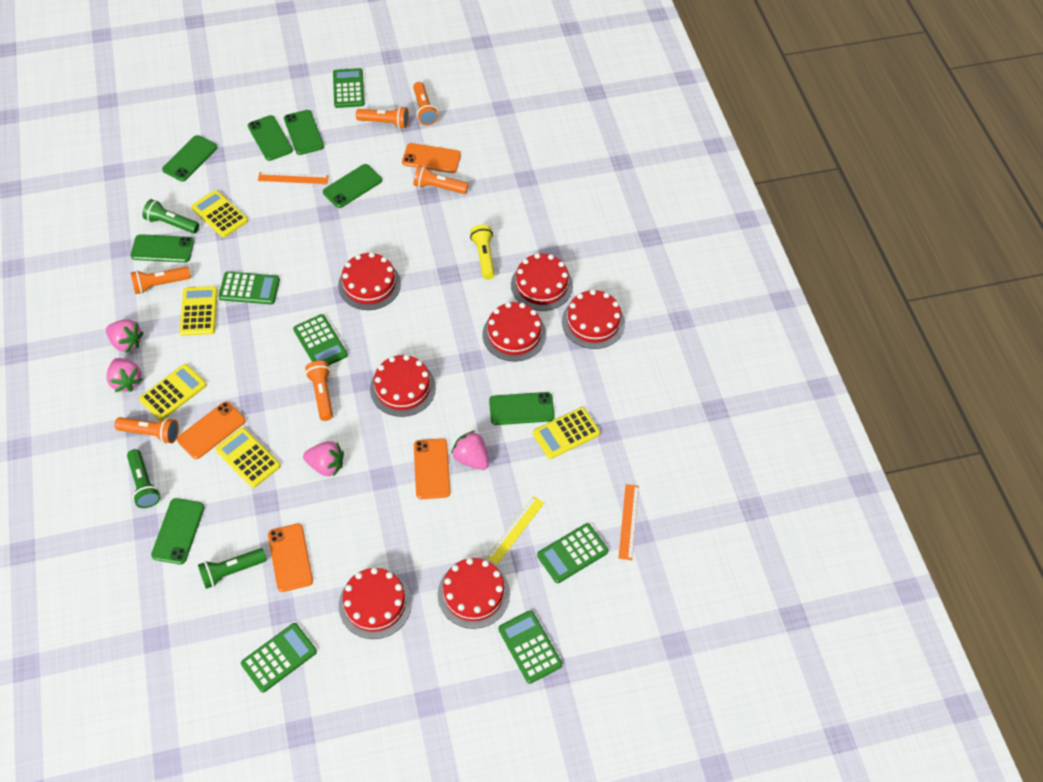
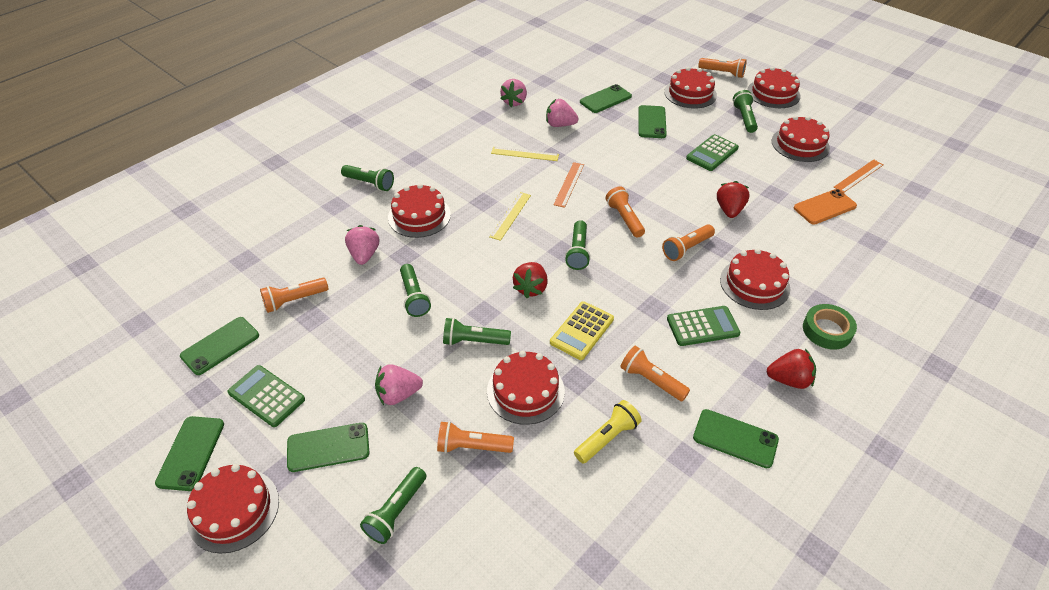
green calculator: [218,272,280,304] [241,623,317,693] [293,314,348,366] [333,68,365,108] [498,610,562,684] [537,523,608,583] = 6 -> [228,365,305,427] [667,306,741,346] [686,134,739,171] = 3
green flashlight: [127,449,160,508] [142,199,199,234] [198,548,267,589] = 3 -> [341,165,394,191] [360,467,427,544] [400,264,431,317] [443,318,511,346] [565,220,591,270] [733,90,758,133] = 6
green phone: [131,234,194,262] [151,498,205,564] [162,135,217,182] [248,115,293,161] [284,110,324,155] [323,164,382,208] [489,392,555,425] = 7 -> [155,416,224,491] [180,317,259,375] [287,423,369,472] [580,84,632,113] [638,105,667,138] [693,409,779,468] = 6
green tape: none = 0 -> [803,304,857,350] = 1
orange phone: [177,401,246,459] [268,524,313,592] [402,143,461,173] [414,438,450,499] = 4 -> [794,189,857,225] = 1
red strawberry: none = 0 -> [513,262,548,298] [717,181,750,218] [767,349,816,389] = 3
yellow calculator: [139,364,207,421] [180,286,218,336] [191,190,248,238] [216,428,281,488] [533,407,600,459] = 5 -> [550,301,614,360] = 1
yellow ruler: [486,496,544,565] = 1 -> [489,192,531,241] [491,147,559,161] = 2

